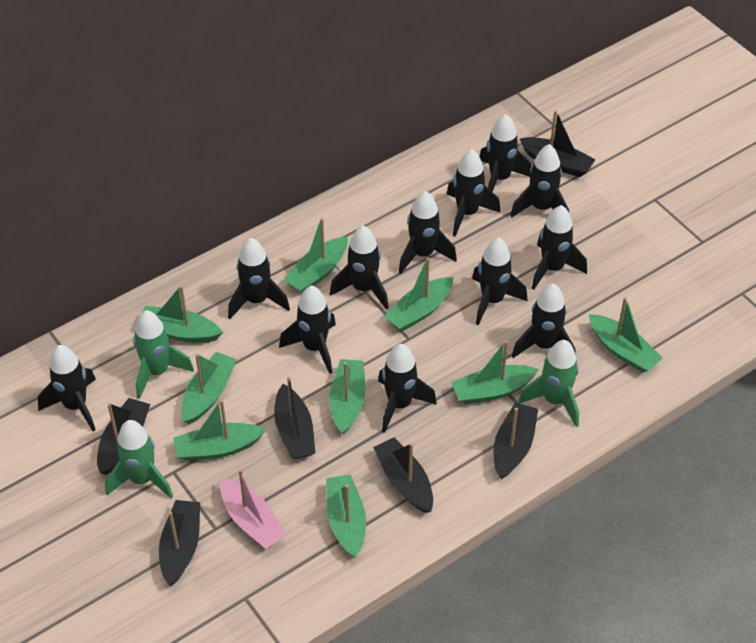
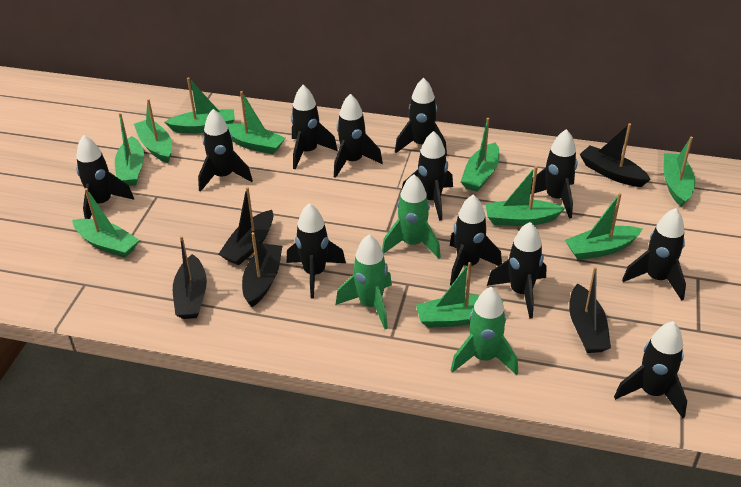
black boat: [97,398,150,475] [159,500,200,585] [274,377,315,459] [373,437,433,513] [494,402,538,479] [520,110,596,177] = 6 -> [173,236,207,319] [219,187,273,265] [242,232,282,307] [569,267,611,353] [580,123,651,187] = 5
green boat: [143,285,223,342] [173,400,266,461] [181,352,237,424] [284,218,348,293] [326,474,366,558] [329,359,365,435] [384,258,453,331] [451,341,539,404] [589,297,663,373] = 9 -> [72,188,139,258] [115,113,144,186] [134,99,172,163] [165,77,235,133] [227,91,285,154] [416,262,504,328] [461,118,499,192] [485,166,565,226] [565,193,642,260] [663,137,695,207] = 10
pink boat: [220,469,287,549] = 1 -> none = 0

